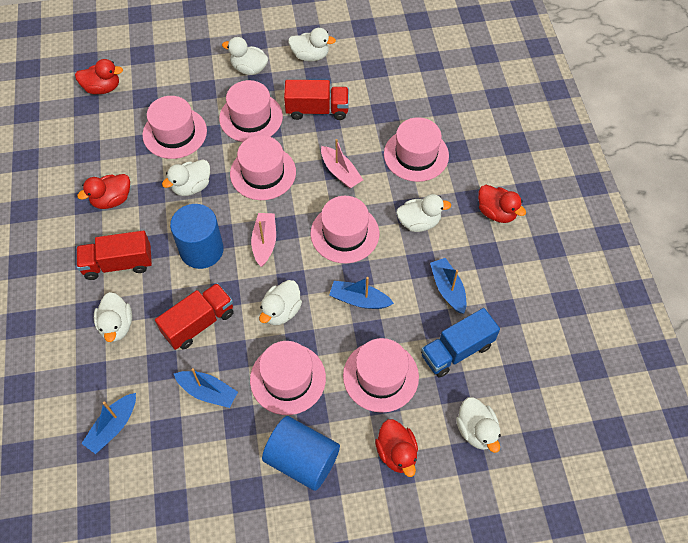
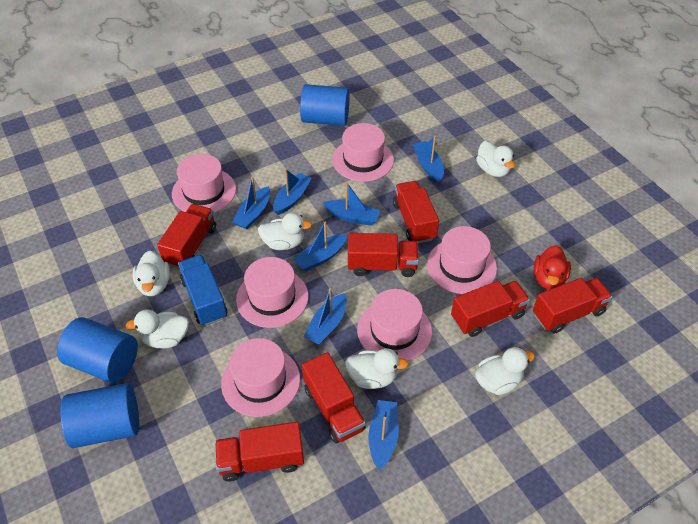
blue boat: [81,393,136,454] [174,368,238,408] [329,277,394,309] [430,258,466,314] = 4 -> [232,176,270,229] [273,169,312,215] [293,221,347,271] [304,288,347,345] [323,182,381,226] [369,400,399,470] [413,136,444,182] = 7
blue cylinder: [170,204,224,269] [262,416,340,491] = 2 -> [57,317,138,383] [60,383,139,448] [300,84,350,126] = 3
pink boat: [251,213,276,267] [321,139,363,189] = 2 -> none = 0
pink hat: [142,96,207,159] [219,80,283,142] [230,135,296,200] [250,341,326,415] [311,196,379,263] [343,338,419,413] [384,117,449,182] = 7 -> [172,154,236,213] [221,338,300,417] [236,257,308,328] [332,123,394,182] [357,289,432,361] [427,226,497,294] = 6
red duck: [75,59,123,94] [77,174,130,209] [375,419,418,477] [478,185,526,223] = 4 -> [534,245,571,290] = 1
red truck: [76,231,152,280] [155,283,234,350] [284,80,349,120] = 3 -> [157,204,216,269] [215,422,304,482] [302,352,366,444] [348,233,419,277] [393,181,439,243] [451,281,530,337] [533,278,613,333] = 7
white duck: [94,292,132,342] [162,160,210,196] [222,37,269,75] [259,280,302,325] [288,28,336,62] [396,194,451,232] [456,397,501,453] = 7 -> [125,310,189,349] [133,251,170,296] [258,212,312,250] [345,348,408,389] [475,347,535,395] [476,141,515,177] = 6

